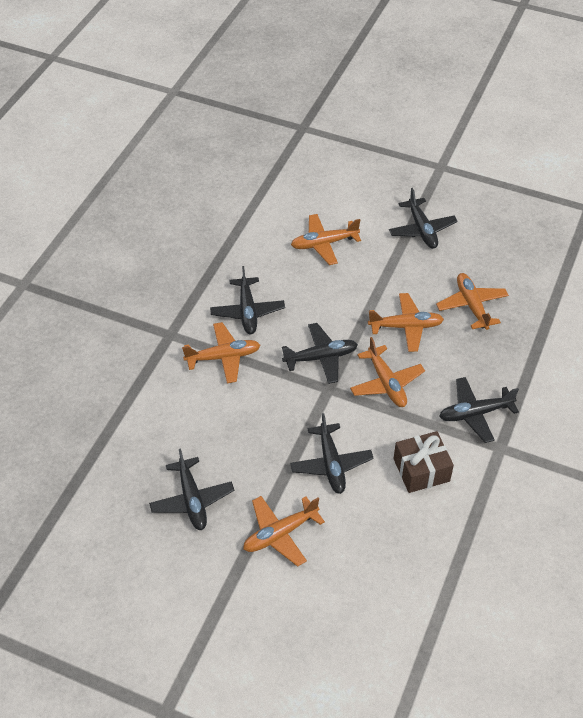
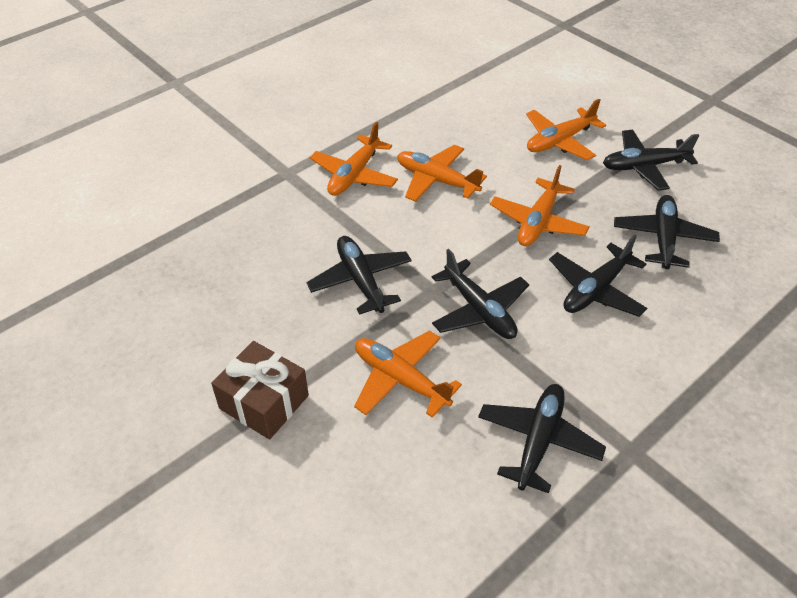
orange plane: [182,322,260,383] [243,496,325,567] [291,214,361,265] [350,337,425,407] [368,293,444,352] [436,273,509,330] = 6 -> [310,122,398,196] [354,331,462,418] [397,145,487,202] [490,165,590,246] [526,99,606,160] = 5

